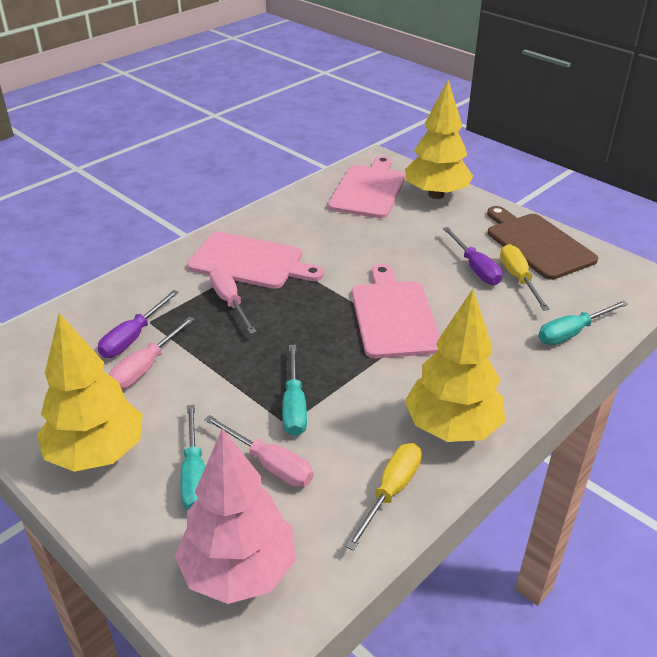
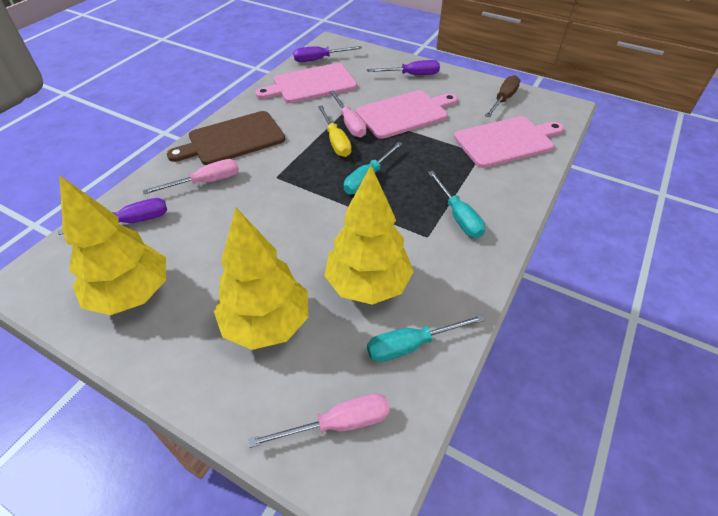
brown screwdriver: none = 0 -> [485,75,520,117] = 1
pink tree: [175,428,296,604] = 1 -> none = 0
purple screwdriver: [98,290,179,358] [443,227,502,285] = 2 -> [58,198,167,235] [293,46,362,62] [367,60,440,75] = 3
yellow screwdriver: [346,443,422,551] [500,244,550,311] = 2 -> [318,106,351,157] = 1

